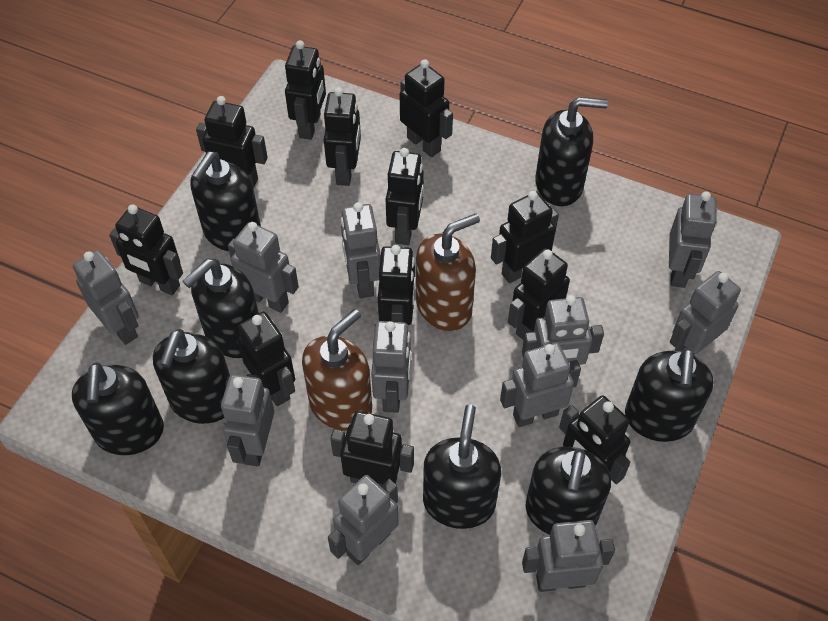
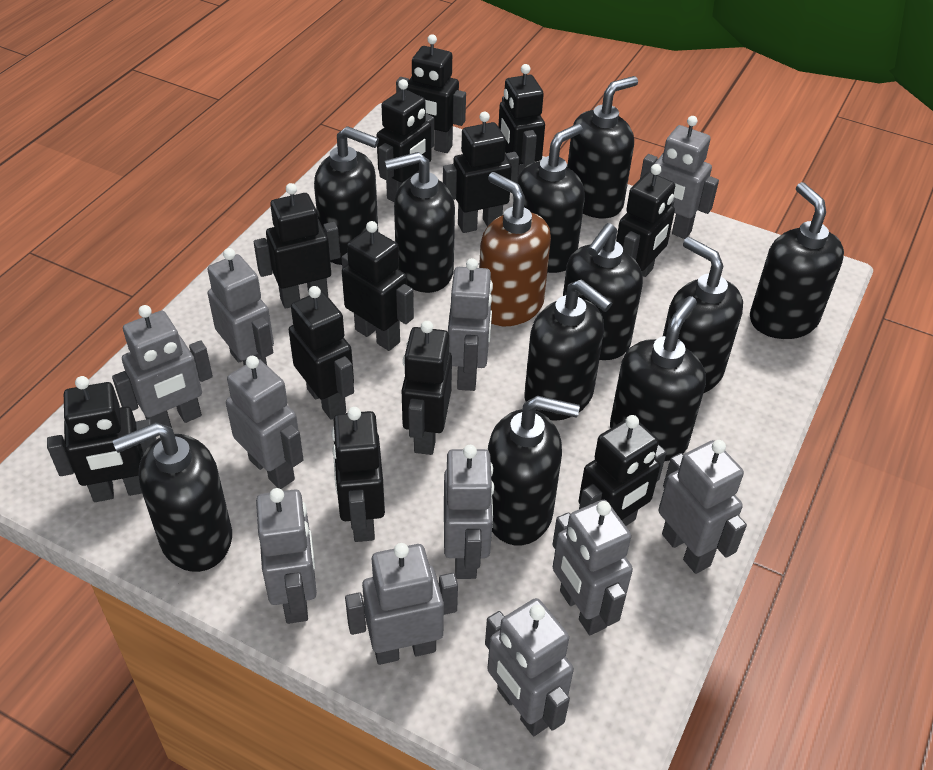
black soap dispenser: [72,362,164,455] [153,329,230,424] [183,259,259,358] [190,152,261,251] [423,405,501,529] [526,447,611,535] [535,97,608,206] [625,348,713,442] = 8 -> [112,422,232,572] [314,126,379,265] [385,152,455,293] [488,396,580,545] [517,124,585,273] [524,279,612,421] [563,223,643,360] [567,76,638,218] [610,296,706,461] [663,237,743,393] [750,182,844,339] = 11
brown soap dispenser: [302,309,372,431] [416,214,480,331] = 2 -> [479,172,551,326] = 1

